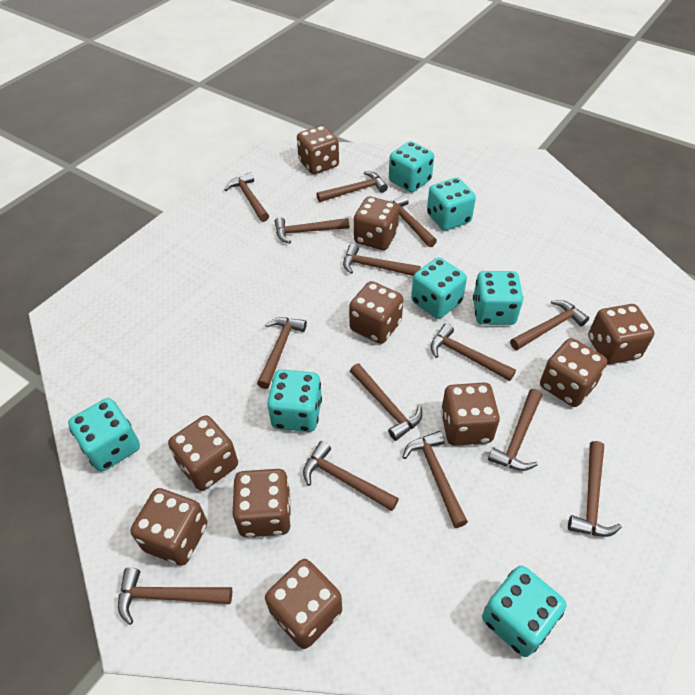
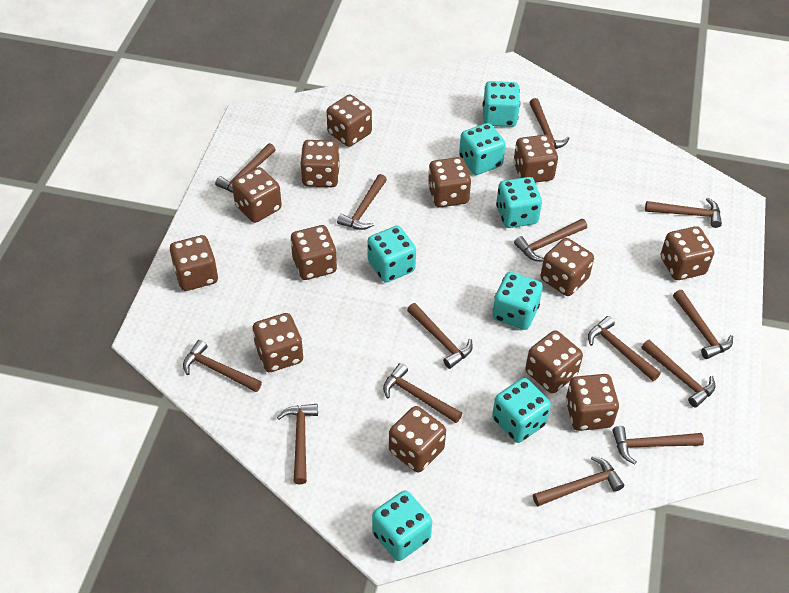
brown dice: [130,488,207,566] [168,415,238,491] [233,469,291,537] [265,559,342,649] [297,125,339,174] [349,281,403,344] [354,197,399,250] [441,383,500,446] [540,338,607,407] [588,304,655,364] = 10 -> [170,235,218,291] [232,167,282,223] [253,313,303,372] [291,225,337,280] [300,140,340,187] [327,95,372,147] [389,406,446,473] [428,157,471,207] [514,135,558,183] [525,331,583,393] [541,238,594,296] [566,374,619,431] [661,226,714,280] = 13

